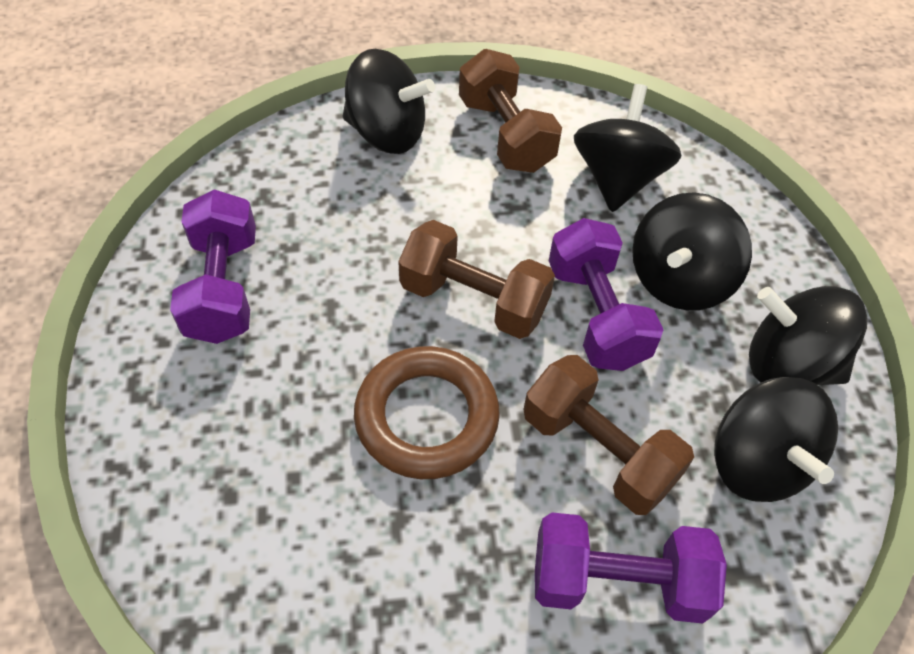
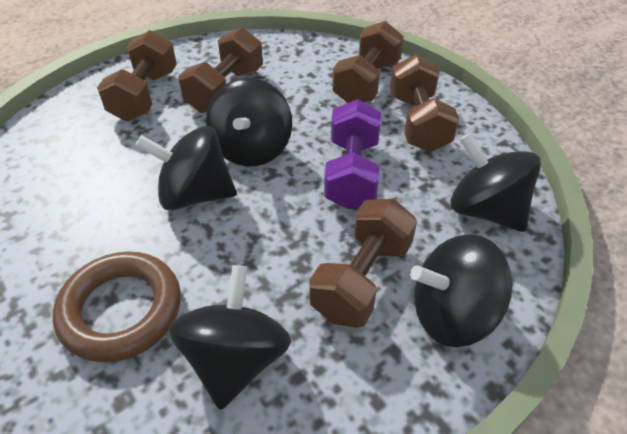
brown dumbbell: [398,220,555,339] [459,49,562,173] [523,355,694,515] = 3 -> [97,30,177,121] [179,27,263,113] [309,199,417,328] [332,21,404,103] [390,54,459,152] = 5
purple dumbbell: [170,189,256,344] [535,512,727,624] [549,218,663,371] = 3 -> [324,99,381,209] = 1

